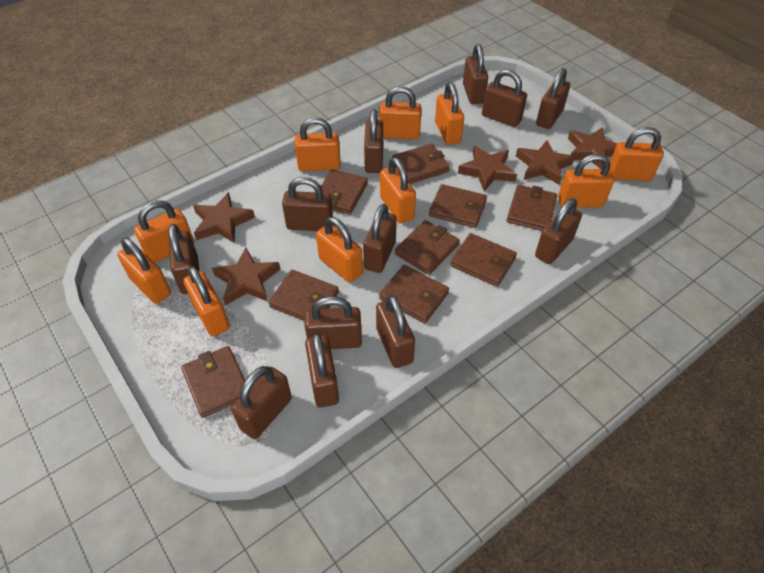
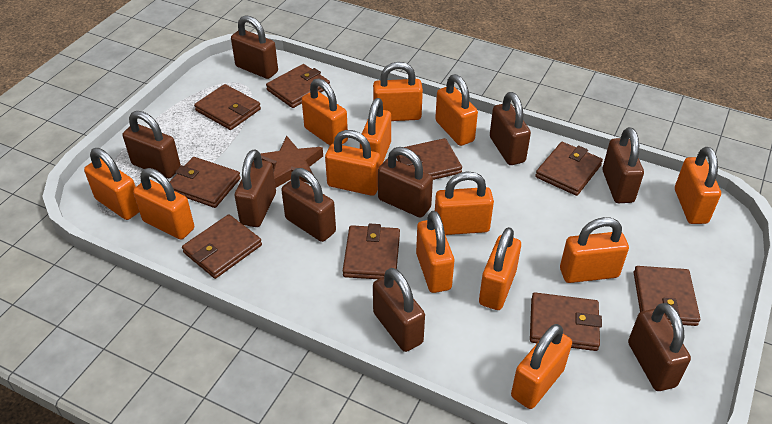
brown padlock: [168,224,199,294] [231,366,292,439] [282,177,333,231] [305,296,362,349] [305,333,339,408] [363,204,397,273] [364,109,383,173] [376,295,415,368] [463,44,488,104] [482,69,527,127] [535,198,582,264] [536,68,570,129] = 12 -> [123,111,181,178] [231,15,278,79] [234,149,276,227] [281,168,336,242] [373,268,425,352] [378,147,433,218] [490,92,531,165] [602,127,644,203] [628,303,691,391] = 9
brown star: [193,192,255,243] [212,248,281,306] [458,146,517,192] [516,140,575,185] [568,127,617,169] = 5 -> [261,136,323,188] = 1
orange padlock: [117,237,171,304] [134,200,194,263] [183,266,230,337] [295,117,341,171] [316,217,363,283] [379,86,421,139] [380,157,416,223] [435,83,464,145] [558,154,614,207] [610,127,664,181] = 10 -> [84,148,139,220] [133,168,194,240] [302,78,348,145] [325,130,380,196] [360,98,391,165] [373,62,423,121] [416,211,454,293] [435,74,478,146] [435,172,494,235] [479,227,521,310] [511,324,572,409] [560,217,629,283] [675,147,721,224] = 13

